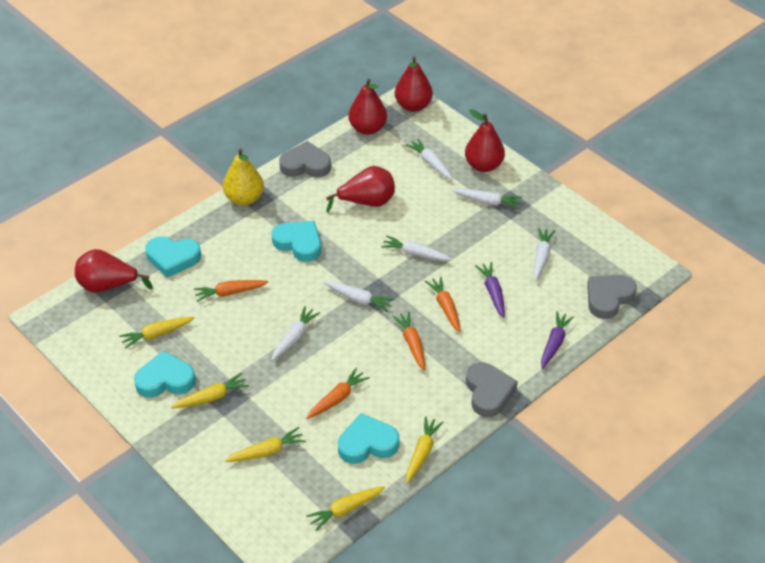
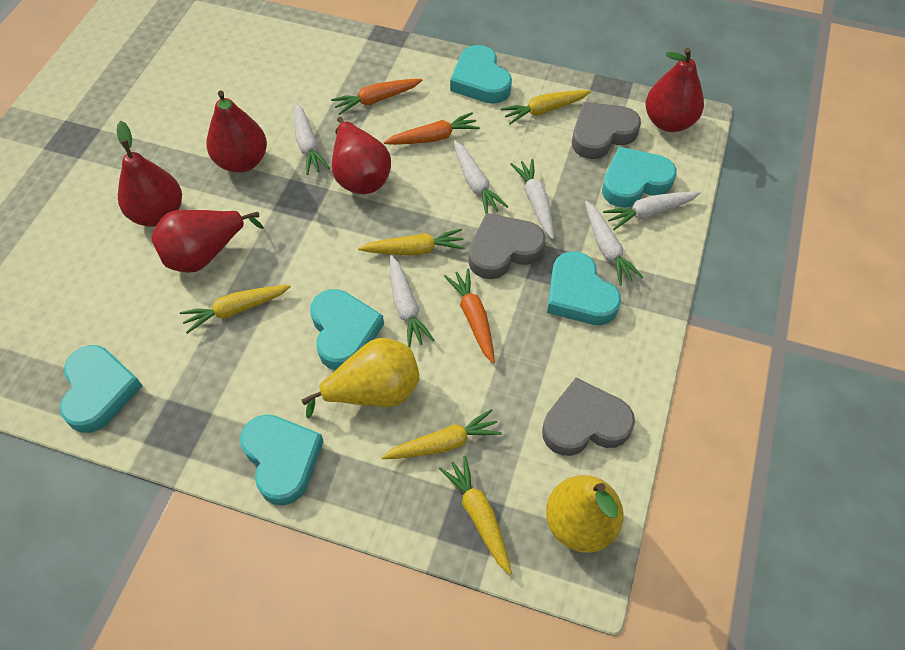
orange carrot: [194,280,268,302] [307,368,370,419] [392,312,425,371] [425,276,461,332] = 4 -> [331,79,423,115] [383,112,480,145] [444,269,495,363] = 3
purple carrot: [475,262,505,318] [541,311,574,369] = 2 -> none = 0
turquoise heart: [134,351,196,398] [145,237,201,278] [272,221,321,262] [338,413,399,464] = 4 -> [60,345,143,433] [240,414,324,505] [310,289,384,370] [450,45,512,104] [547,251,621,325] [602,147,676,208] = 6
yellow pear: [223,149,264,206] = 1 -> [301,338,419,419] [546,475,624,553] = 2

